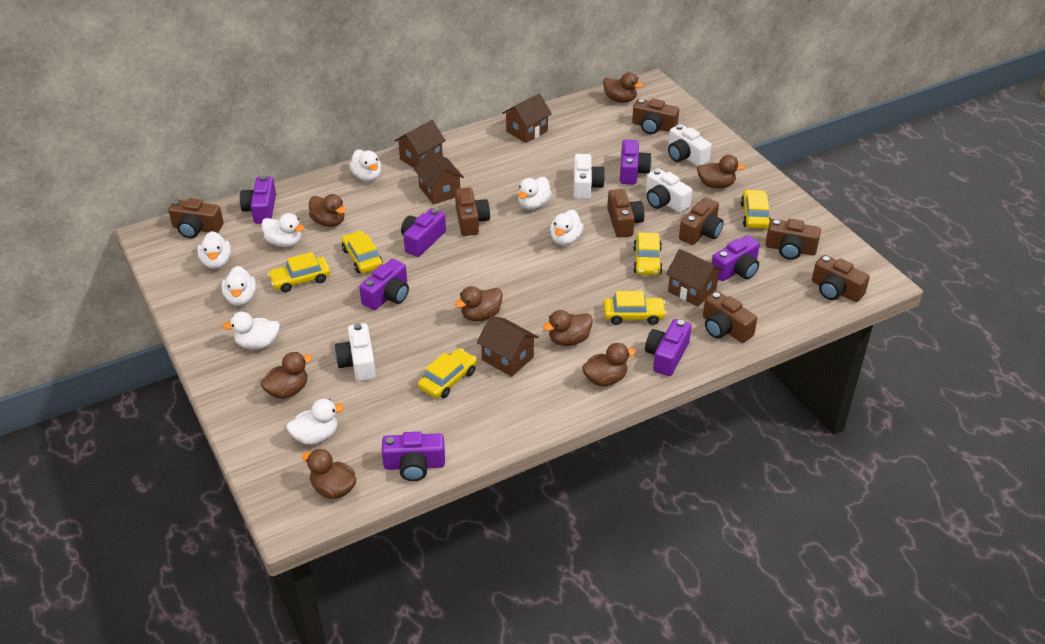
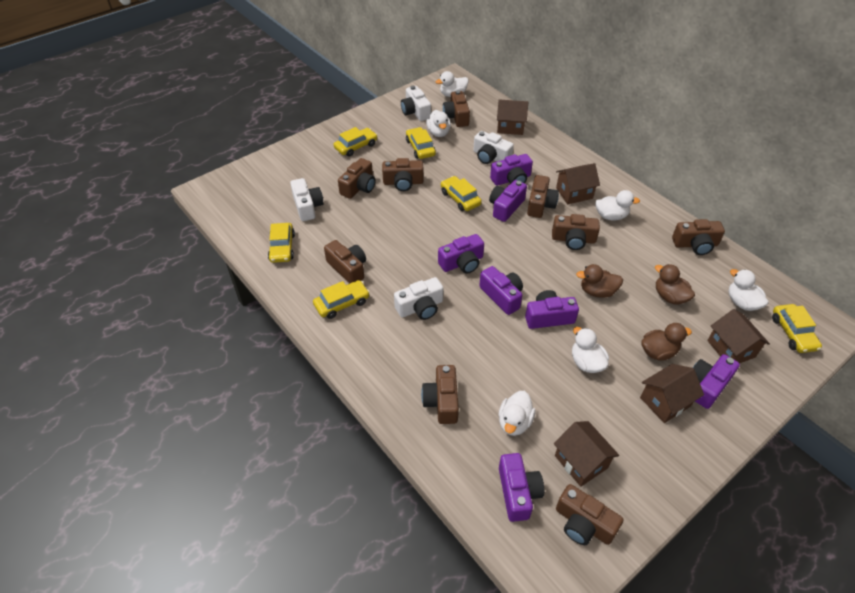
brown camera: [168,198,224,239] [455,188,490,236] [607,189,644,238] [632,98,679,134] [679,197,724,245] [703,291,757,343] [765,219,821,260] [812,255,870,302] = 8 -> [324,240,366,283] [338,158,376,199] [382,158,424,191] [421,365,459,424] [443,90,470,127] [527,175,559,218] [552,214,600,250] [556,484,623,545] [672,219,725,255] = 9
brown duck: [260,352,312,399] [302,449,356,499] [309,194,346,227] [455,286,503,321] [543,310,593,346] [582,343,636,386] [603,72,643,103] [697,155,745,189] = 8 -> [576,264,623,298] [641,323,692,361] [655,264,695,304] = 3
white duck: [197,231,231,269] [222,266,256,306] [222,312,280,349] [261,213,305,247] [286,399,344,445] [349,149,381,182] [518,177,552,210] [550,209,584,246] = 8 -> [426,110,451,137] [436,71,469,97] [499,391,536,436] [572,327,609,373] [595,190,640,220] [728,269,769,311] = 6

